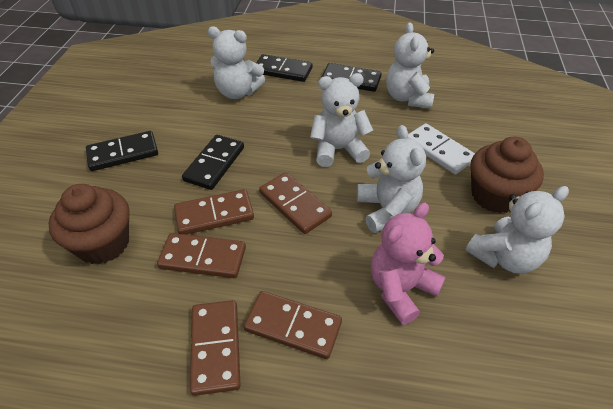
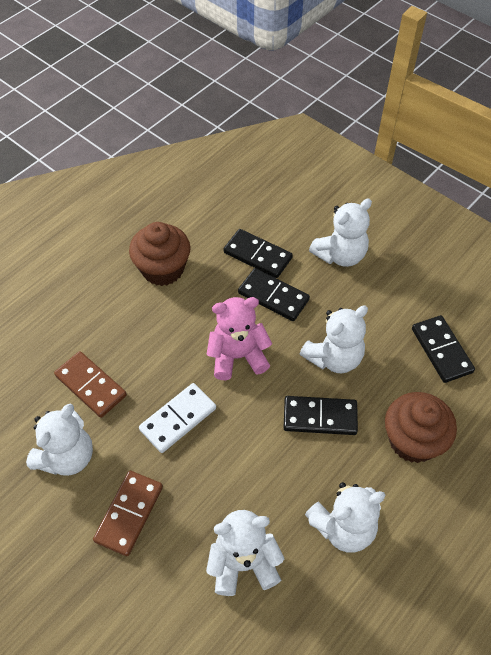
brown domino: [157,233,246,278] [174,189,254,235] [190,300,241,396] [244,291,342,359] [259,172,332,234] = 5 -> [54,351,127,418] [93,471,163,556] = 2

